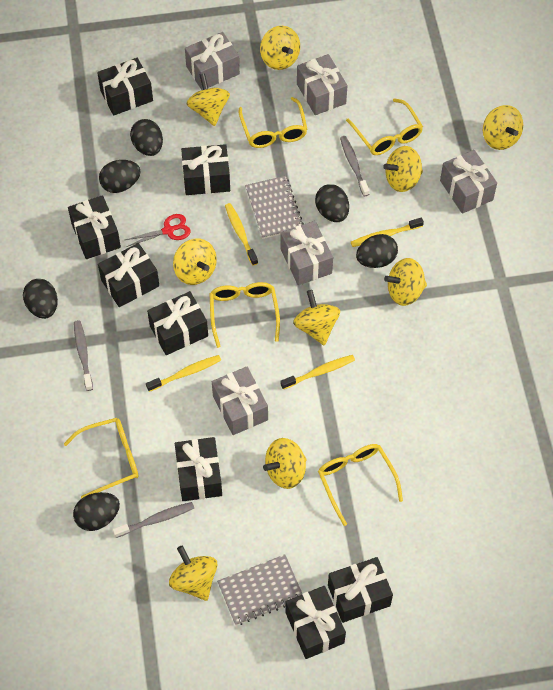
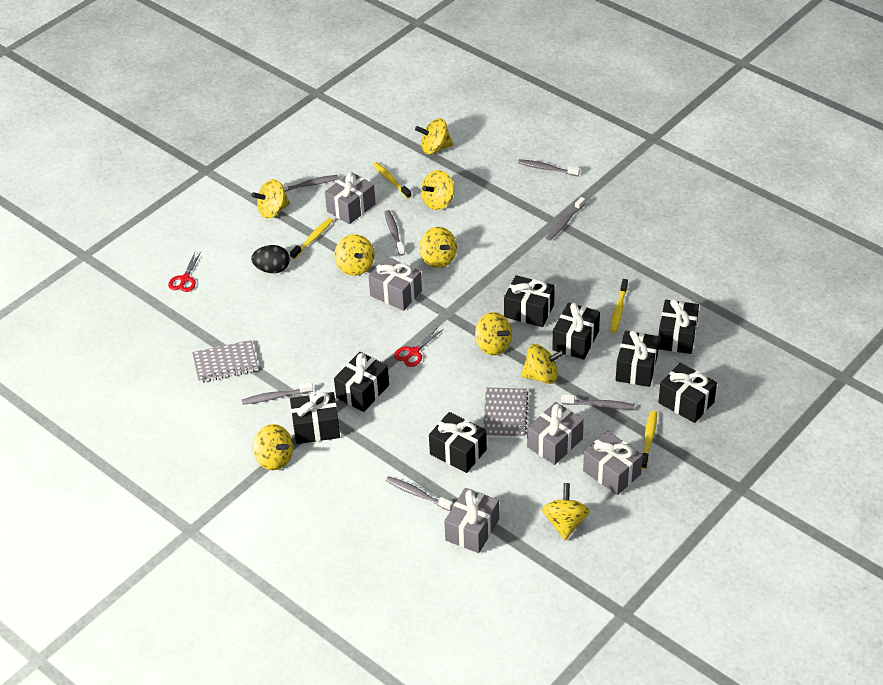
black egg: [23,279,58,319] [73,492,120,531] [99,160,141,193] [130,119,163,156] [315,184,349,222] [356,234,398,268] = 6 -> [251,245,290,273] = 1
grey toothbrush: [74,320,93,391] [113,502,194,538] [340,136,370,196] = 3 -> [242,382,313,405] [282,175,339,192] [385,210,405,256] [386,476,453,511] [518,159,580,176] [546,197,585,241] [561,394,634,410] = 7
red scissors: [125,214,191,247] = 1 -> [168,251,202,292] [394,327,444,367] = 2
yellow glasses: [64,418,139,499] [209,282,280,348] [239,97,307,148] [318,444,403,526] [346,98,423,155] = 5 -> none = 0

